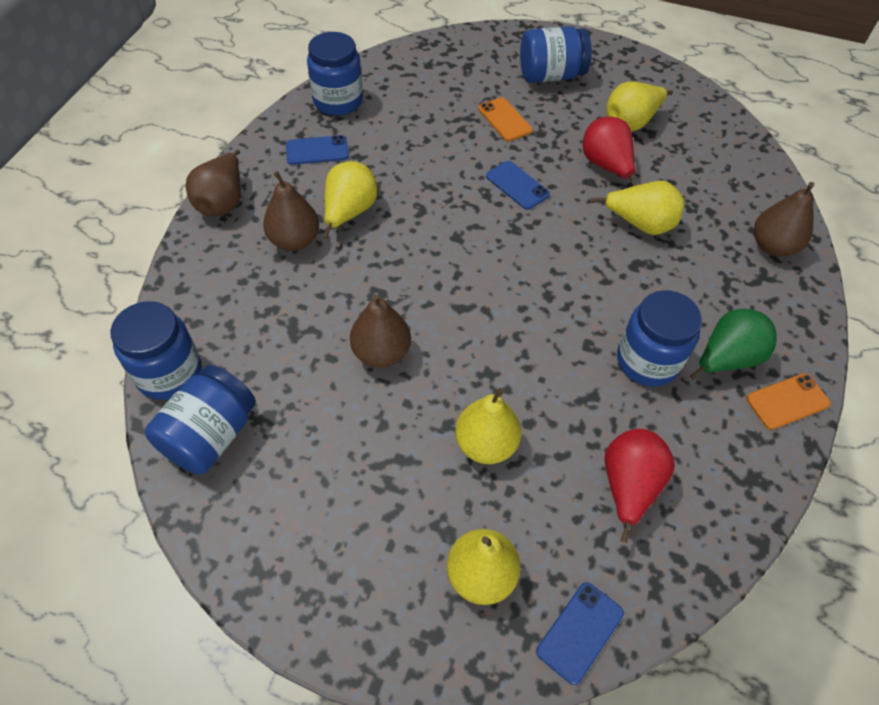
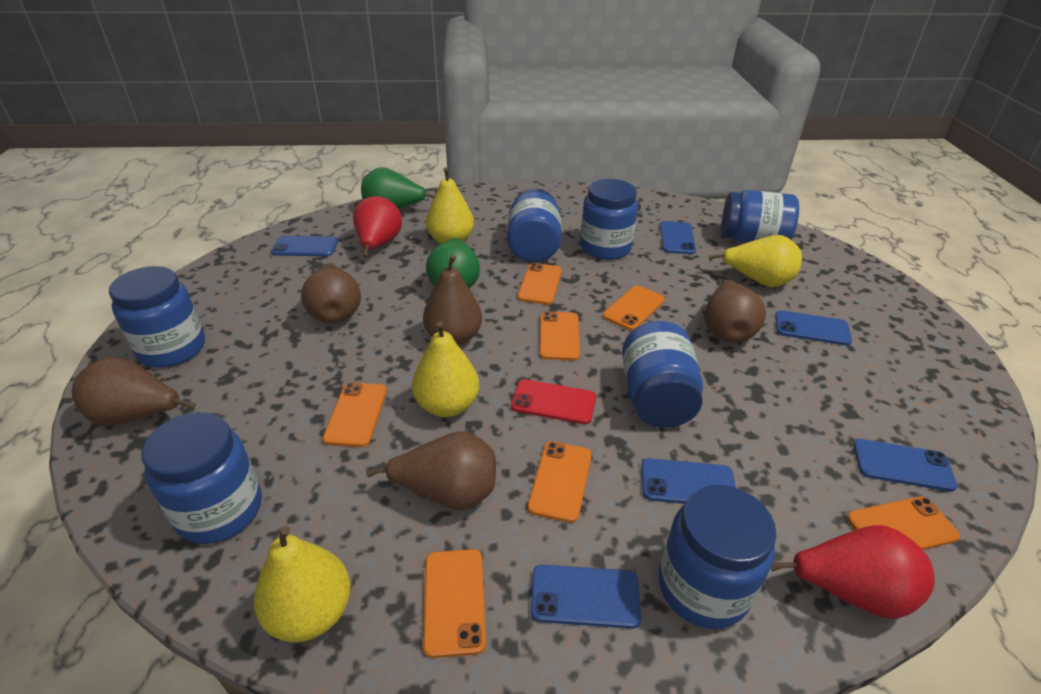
blue jar: [110,301,202,400] [145,365,256,475] [307,32,363,116] [520,26,592,83] [617,290,702,387] = 5 -> [109,266,205,368] [141,412,262,544] [507,188,562,262] [580,179,638,260] [622,321,703,428] [659,485,776,629] [721,190,799,243] = 7
blue phone: [286,135,349,165] [486,161,550,210] [536,582,624,685] = 3 -> [271,236,338,256] [531,565,641,629] [641,458,736,504] [660,221,696,254] [775,310,852,346] [853,439,958,492] = 6
brown pear: [186,150,241,216] [263,171,319,251] [350,294,411,368] [754,182,814,257] = 4 -> [72,357,196,426] [301,263,361,323] [366,431,496,510] [423,255,482,345] [704,279,766,343] = 5
green pear: [690,309,777,380] = 1 -> [361,167,435,209] [426,238,480,288] = 2
orange phone: [478,97,532,141] [746,373,831,430] = 2 -> [323,382,387,447] [423,549,486,658] [517,263,562,305] [527,441,592,523] [539,311,580,361] [603,285,665,331] [847,496,960,550] = 7
red phone: none = 0 -> [511,379,596,424] = 1
yellow pear: [323,161,377,238] [447,529,521,605] [455,388,521,464] [591,181,684,235] [607,82,673,131] = 5 -> [254,526,351,642] [412,321,479,417] [426,167,474,244] [708,235,802,287] = 4

